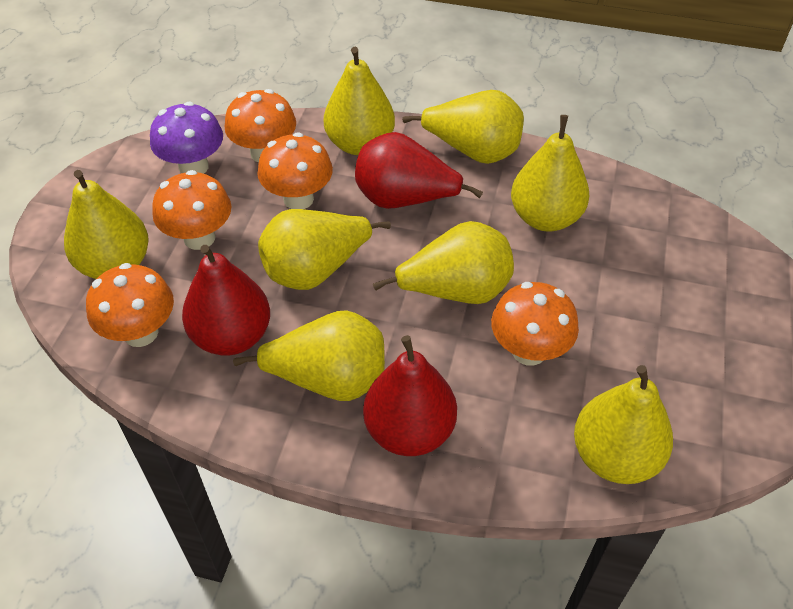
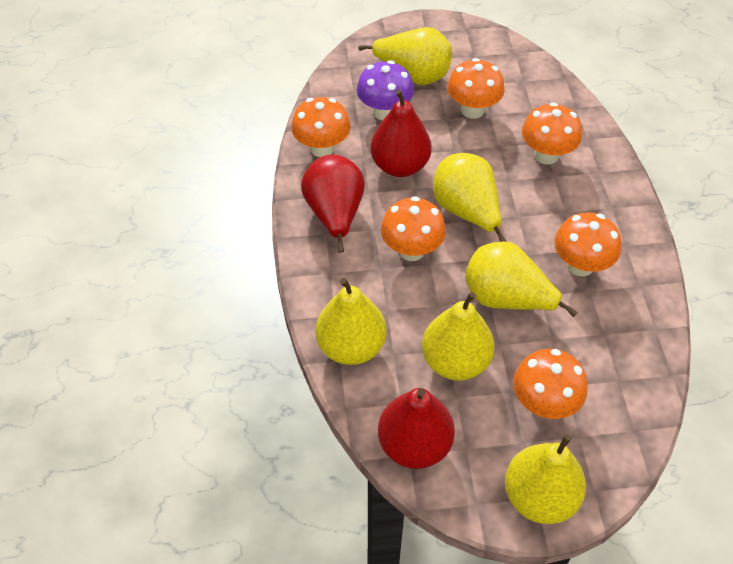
orange mushroom: [86,263,174,347] [152,170,231,250] [225,89,296,163] [257,132,333,209] [491,282,579,366] = 5 -> [291,97,351,157] [381,196,446,261] [447,58,505,119] [513,349,588,419] [522,102,582,164] [554,212,621,276] = 6
yellow pear: [64,170,149,279] [233,310,385,401] [258,209,391,290] [324,47,395,155] [373,221,514,304] [402,90,524,164] [511,115,589,231] [574,365,673,484] = 8 -> [315,278,386,365] [358,27,452,85] [422,292,494,381] [433,153,506,242] [465,241,578,317] [505,434,586,524] = 6

